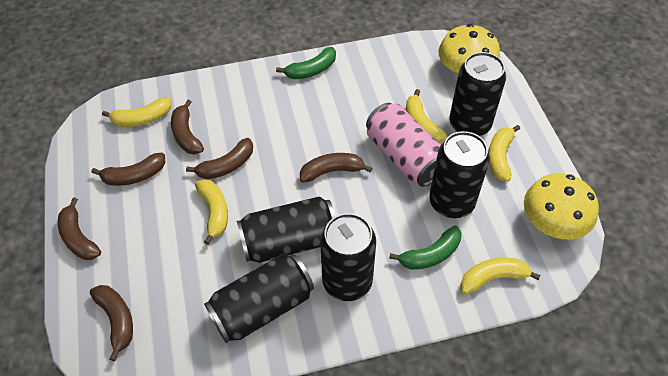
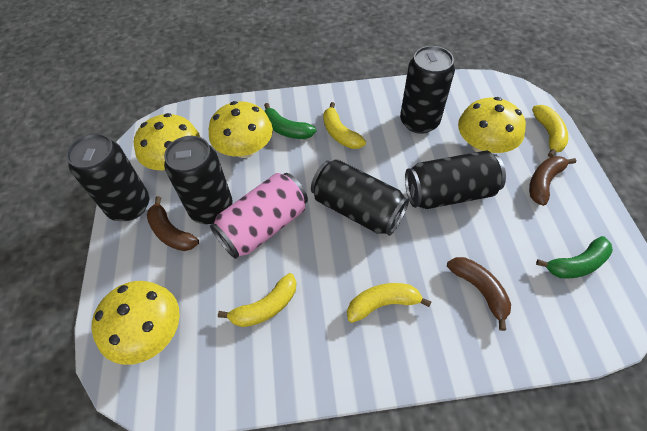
brown banana: [58,198,101,260] [90,285,133,361] [92,152,165,186] [171,100,204,155] [186,138,253,179] [300,153,372,182] = 6 -> [147,196,199,251] [447,257,511,331] [529,156,576,206] = 3
yellow banana: [102,97,171,127] [195,179,228,245] [406,89,447,143] [460,258,540,294] [488,125,520,182] = 5 -> [218,273,296,327] [323,102,366,149] [347,283,431,323] [532,105,568,157] = 4
yellow mushroom: [438,24,500,77] [524,173,599,240] = 2 -> [92,281,180,365] [134,113,200,170] [209,101,273,158] [458,97,526,153] = 4

